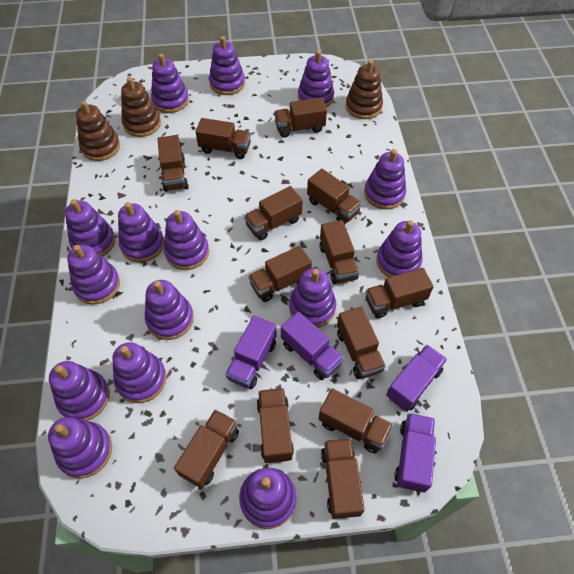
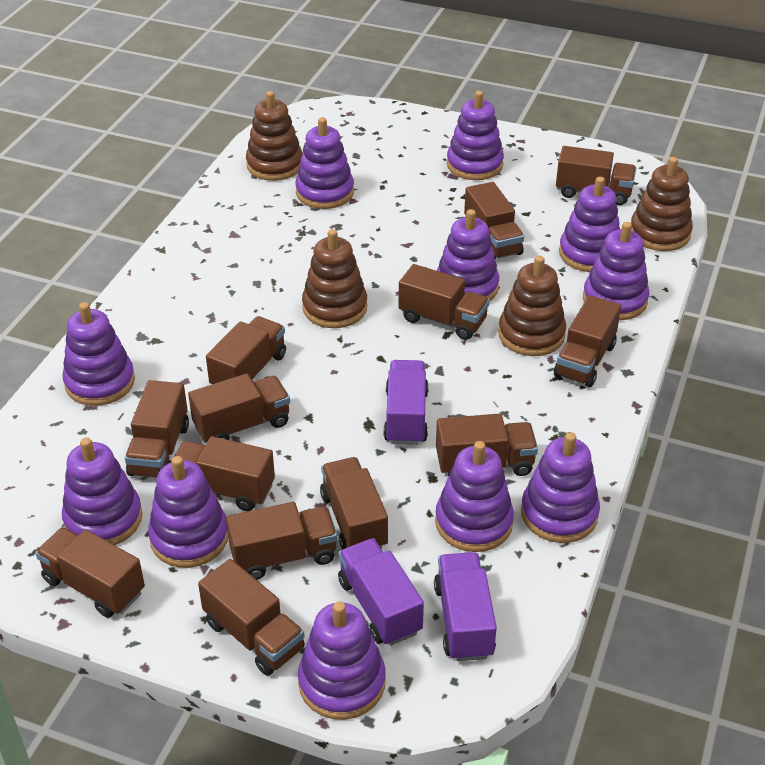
brown stacking toy: [76,101,120,161] [121,77,161,137] [346,60,383,119] = 3 -> [246,91,303,181] [302,229,368,328] [498,255,566,356] [631,157,693,251] = 4
purple stacking toy: [48,417,112,479] [49,361,110,421] [65,199,115,257] [67,245,120,305] [112,342,167,403] [118,202,164,262] [145,280,194,340] [151,54,189,113] [164,210,209,270] [209,36,245,95] [239,468,296,529] [289,268,336,328] [298,50,334,108] [364,149,406,209] [376,220,422,277] = 15 -> [62,302,135,406] [62,437,142,545] [148,456,228,568] [296,117,354,209] [298,601,386,720] [435,441,514,552] [437,209,499,302] [447,91,504,180] [521,432,600,543] [559,177,620,272] [583,222,650,320] = 11
purple truck: [225,316,277,389] [281,311,344,380] [386,345,447,412] [394,413,436,493] = 4 -> [338,538,424,646] [383,360,429,445] [434,552,497,661] = 3

